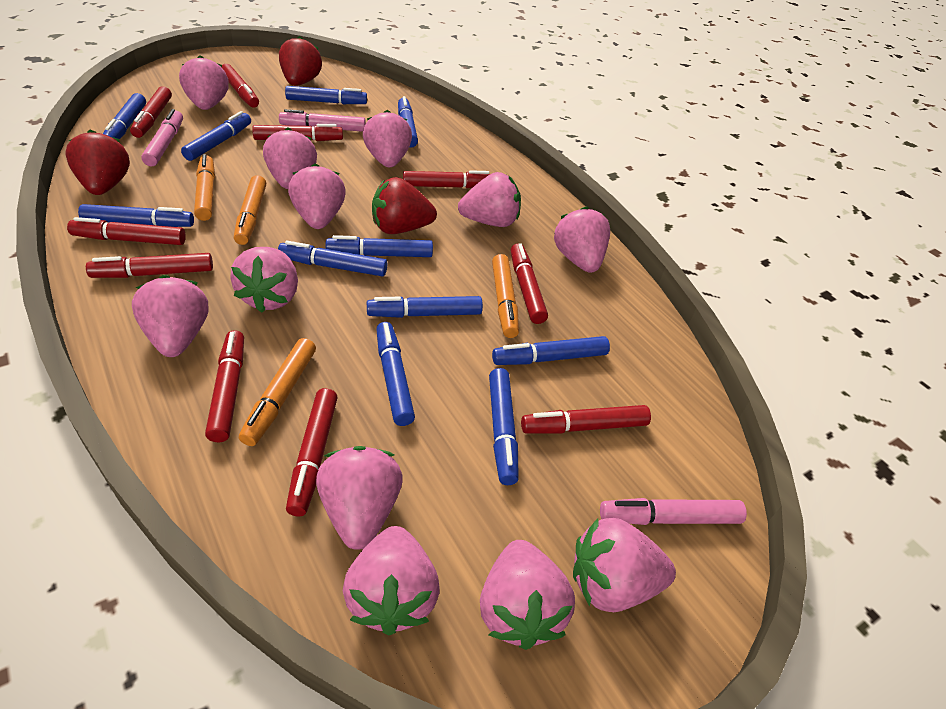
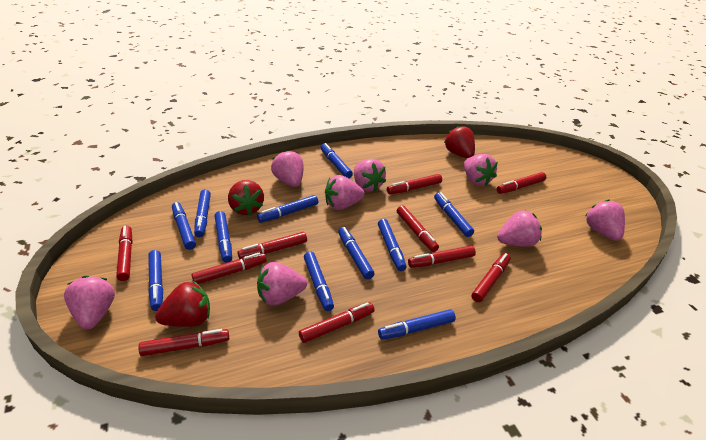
orange marker: [194,154,215,221] [234,175,266,245] [239,338,316,446] [492,254,519,338] = 4 -> none = 0
pink marker: [141,109,183,166] [279,109,366,132] [600,498,747,525] = 3 -> none = 0
pink strawberry: [132,275,209,357] [179,55,229,110] [230,247,298,313] [263,127,317,189] [288,163,346,229] [316,446,403,550] [343,526,440,635] [363,110,412,168] [458,172,521,227] [480,540,575,650] [554,206,610,273] [573,518,676,612] = 12 -> [64,276,115,329] [257,262,307,305] [271,150,304,187] [325,175,365,210] [354,159,386,192] [464,154,498,186] [497,210,542,247] [585,199,625,241] = 8

